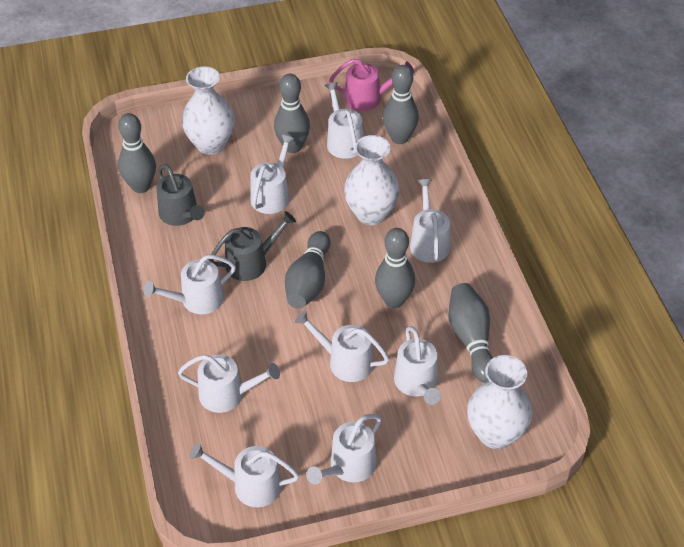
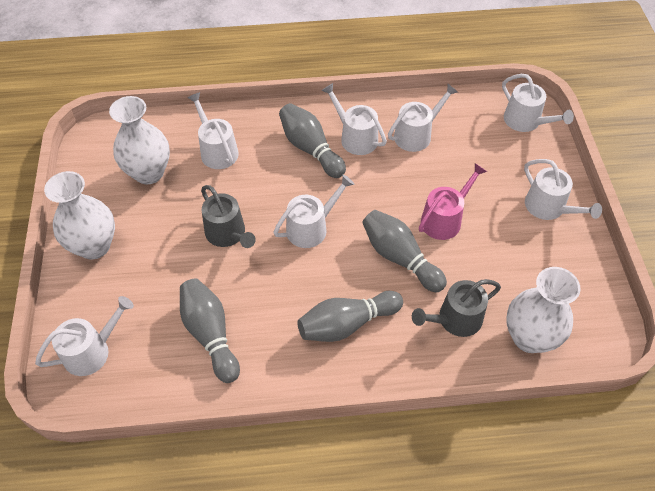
grey bowling pin: [118,113,156,193] [274,74,310,153] [285,231,330,309] [375,228,415,308] [383,65,419,144] [448,283,493,383] = 6 -> [180,278,240,383] [279,103,346,178] [297,291,403,342] [362,210,447,292] = 4
white watering can: [143,255,236,314] [178,354,280,413] [190,443,299,507] [250,134,295,214] [295,310,389,382] [306,414,382,484] [324,82,364,159] [394,326,441,405] [410,179,450,263] = 9 -> [35,296,134,376] [187,92,239,169] [273,175,355,248] [321,83,387,155] [388,84,458,152] [502,74,574,132] [524,159,602,220] = 7

